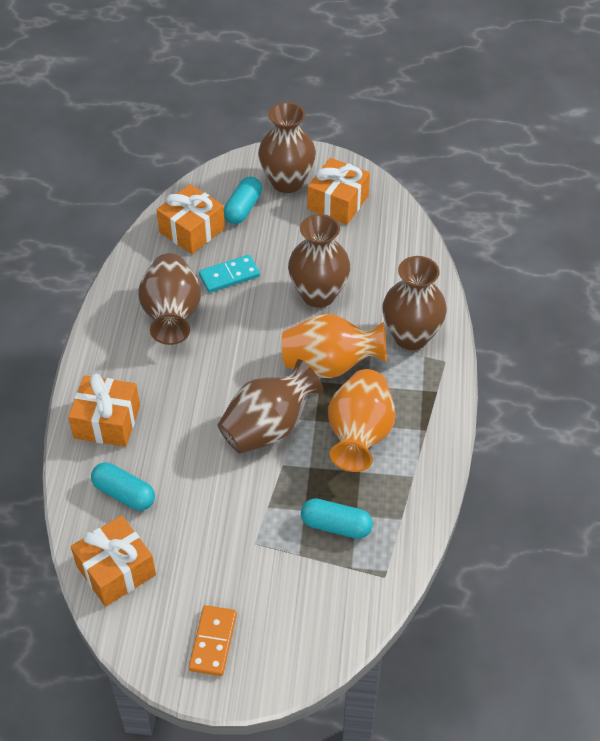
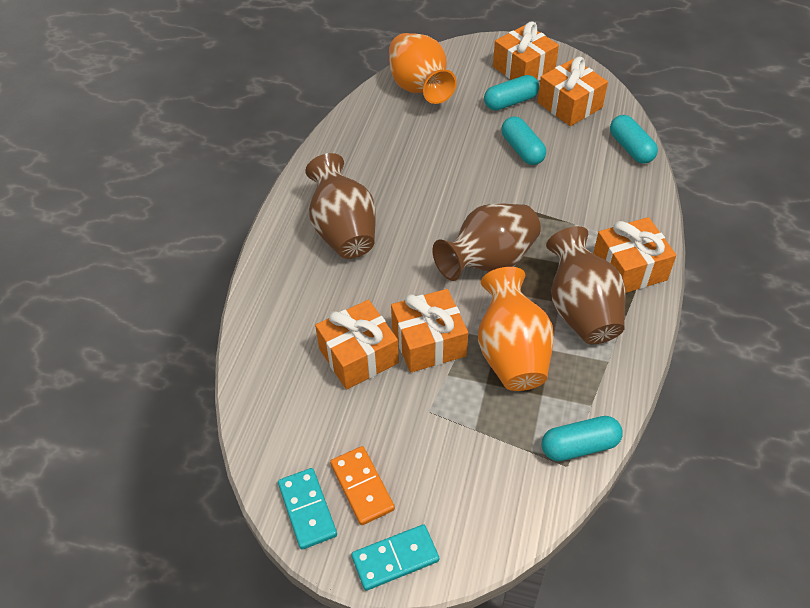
brown vase: [138,253,201,345] [218,359,324,454] [258,102,316,193] [288,214,350,308] [382,256,447,350] = 5 -> [305,153,376,259] [432,204,541,281] [546,226,625,344] = 3
orange gift: [68,374,140,447] [71,515,156,607] [156,184,225,254] [307,158,370,225] = 4 -> [315,300,399,389] [391,289,468,373] [493,21,559,81] [537,57,608,126] [593,217,676,293] = 5
turquoise capsule: [91,462,155,511] [224,177,262,224] [301,498,373,539] = 3 -> [484,75,539,111] [501,116,546,165] [541,416,623,461] [610,115,658,164] = 4
turquoise domino: [199,255,260,293] = 1 -> [278,468,337,550] [351,524,439,591] = 2

